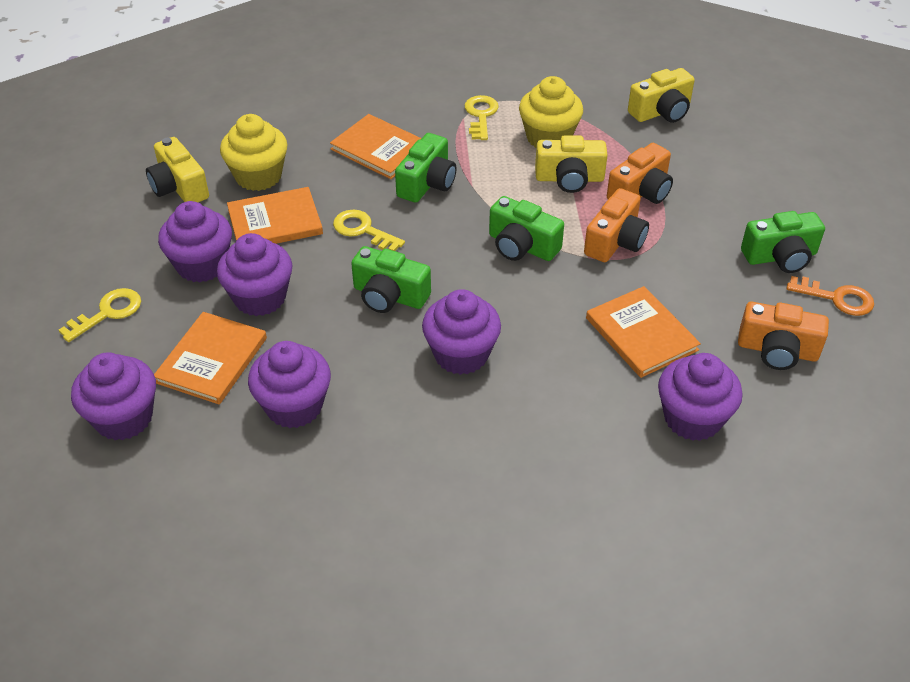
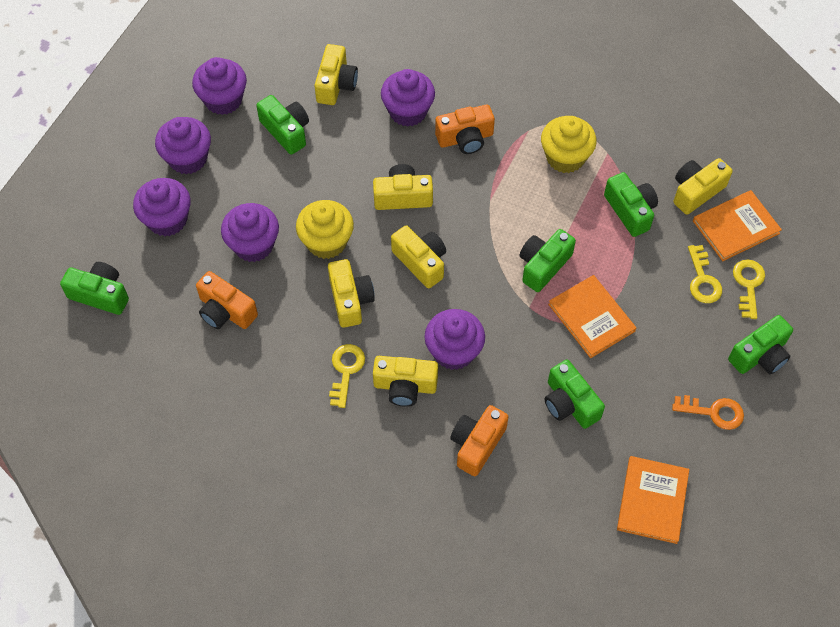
green camera: [351,246,431,313] [395,133,457,203] [489,196,564,261] [741,211,825,273] = 4 -> [60,262,129,315] [256,95,309,155] [520,229,576,292] [545,360,605,429] [604,172,658,237] [728,315,793,374] = 6
orange book: [154,312,267,405] [227,187,323,244] [330,114,422,179] [586,286,701,378] = 4 -> [548,275,636,358] [617,456,689,544] [693,190,782,261] = 3
yellow camera: [146,137,209,202] [535,135,608,193] [628,68,695,123] = 3 -> [314,44,358,105] [328,259,375,328] [373,164,433,210] [373,356,438,407] [391,225,446,288] [674,158,733,215] = 6

